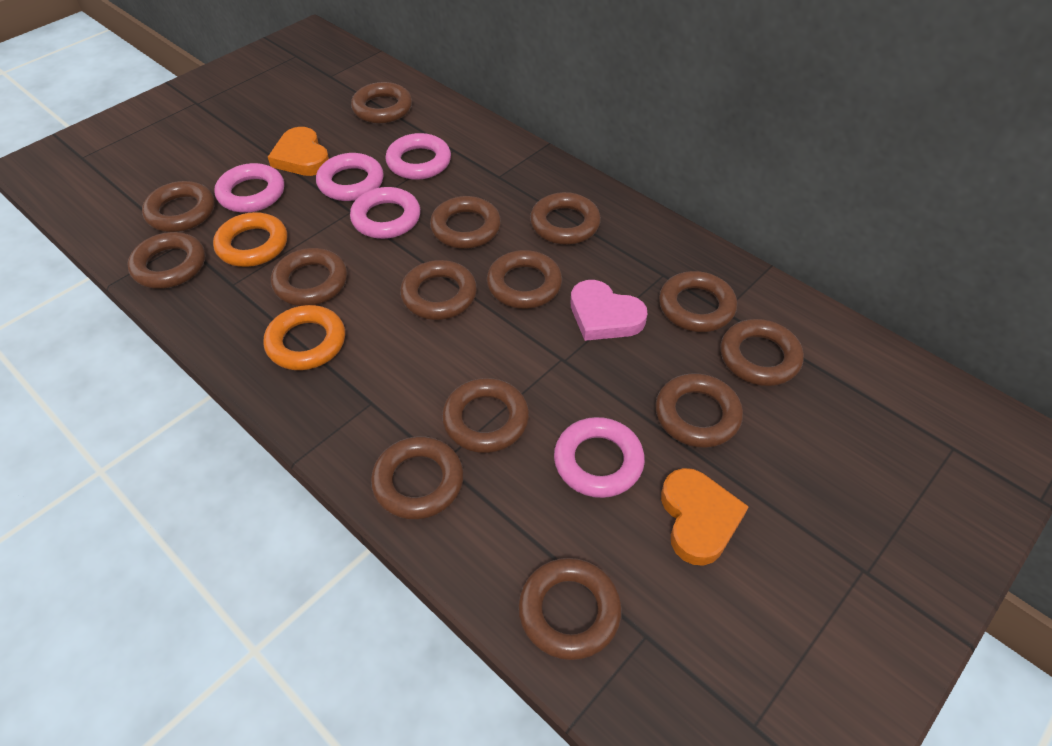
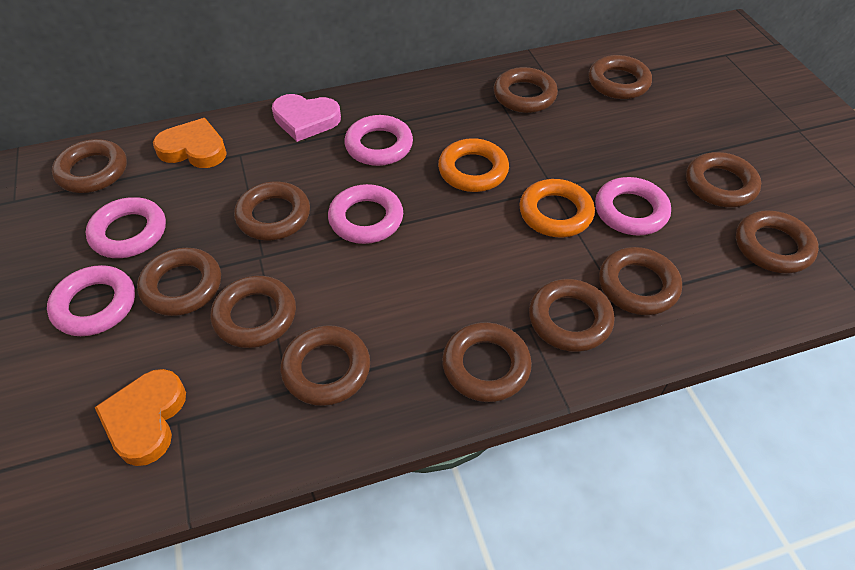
brown ring: [127,232,205,289] [142,181,215,232] [271,248,347,306] [351,82,412,124] [371,437,464,520] [400,260,477,320] [430,196,501,249] [442,378,529,453] [487,250,562,309] [518,558,622,660] [530,192,601,245] [655,373,743,448] [659,271,737,332] [720,319,804,386] = 14 -> [52,139,127,193] [137,248,221,316] [210,276,296,348] [234,182,310,240] [280,325,370,406] [442,322,532,402] [494,67,558,113] [529,279,615,352] [589,55,652,99] [599,247,682,315] [686,152,761,207] [736,210,819,273] = 12

